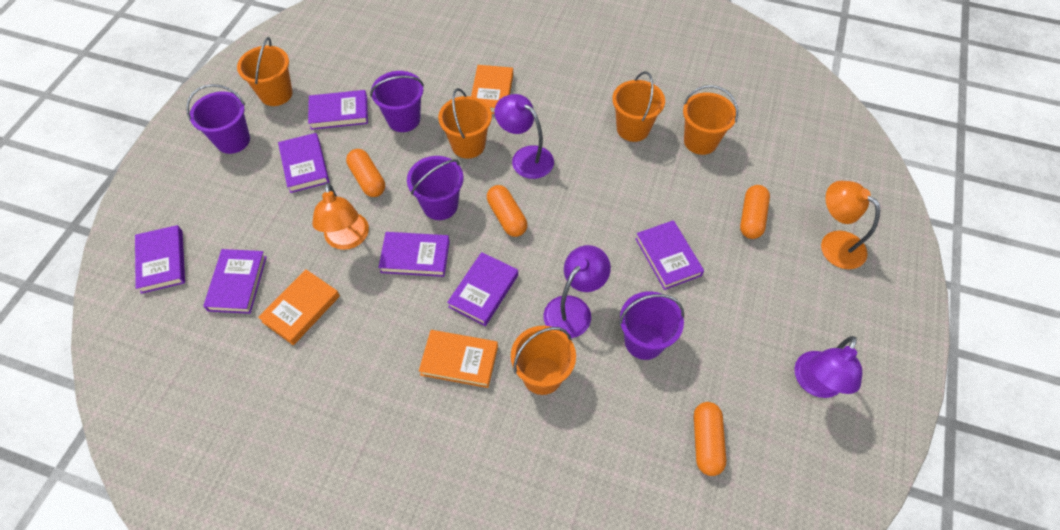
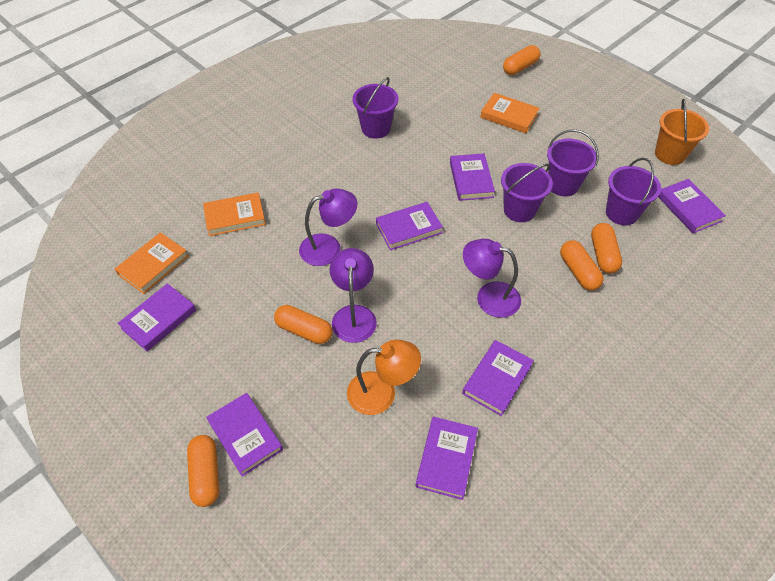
orange bucket: [237,37,292,106] [438,88,492,159] [511,326,576,395] [612,71,665,142] [683,85,738,155] = 5 -> [655,99,709,165] = 1
orange capsule: [346,149,385,197] [487,185,527,237] [694,402,726,476] [740,185,770,239] = 4 -> [187,435,219,507] [274,305,332,344] [503,45,541,75] [560,240,604,290] [591,223,622,274] = 5
orange lamp: [312,183,369,250] [821,181,880,269] = 2 -> [347,340,421,415] = 1

